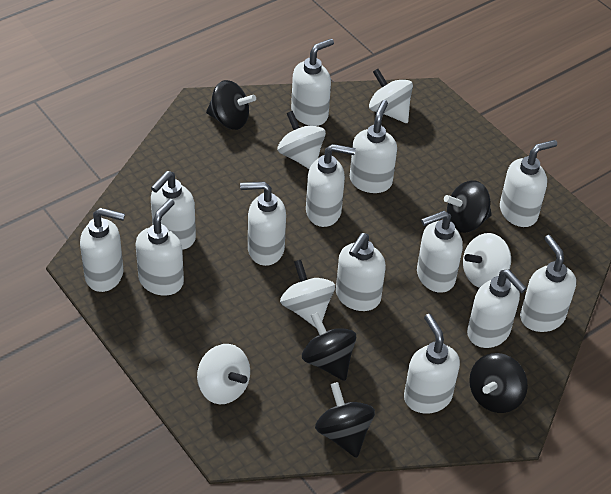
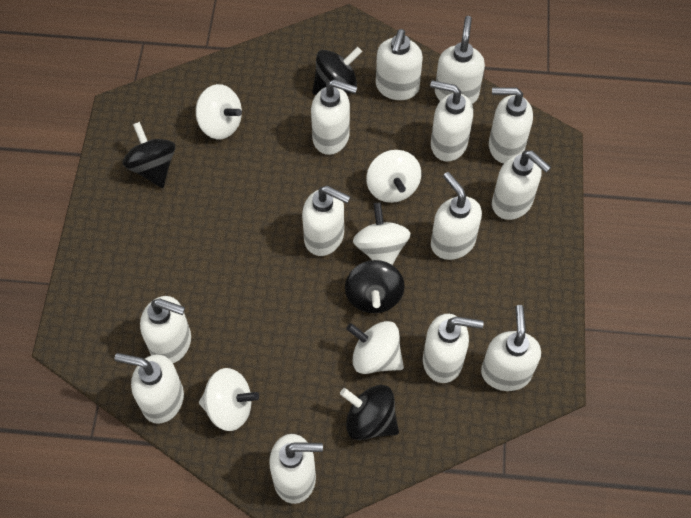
black spinning top: [206,80,256,130] [302,312,356,381] [315,382,375,458] [444,180,492,233] [469,353,528,413] = 5 -> [122,122,175,188] [312,47,362,95] [340,385,399,440] [345,260,405,313] = 4

